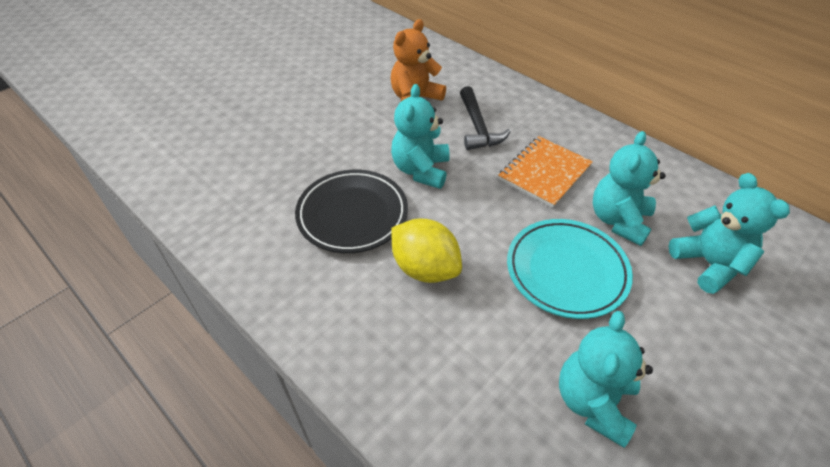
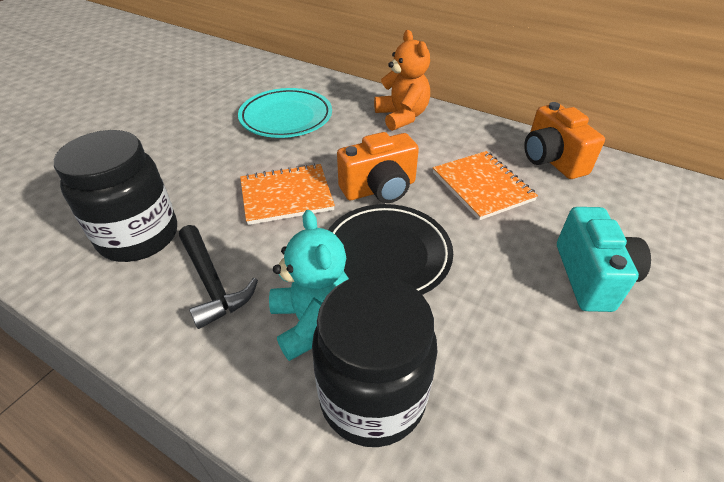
black jar: none = 0 -> [54,130,177,262] [312,274,438,447] = 2
orange camera: none = 0 -> [337,132,419,203] [524,102,605,179] = 2
orange notebook: [498,136,593,208] = 1 -> [240,163,335,225] [433,151,538,220] = 2
turquoise camera: none = 0 -> [557,207,651,312] = 1
turquoise teddy bear: [391,84,450,189] [559,311,653,448] [593,131,666,246] [669,173,790,294] = 4 -> [269,210,349,361] = 1
yellow lemon: [391,218,462,283] = 1 -> none = 0

